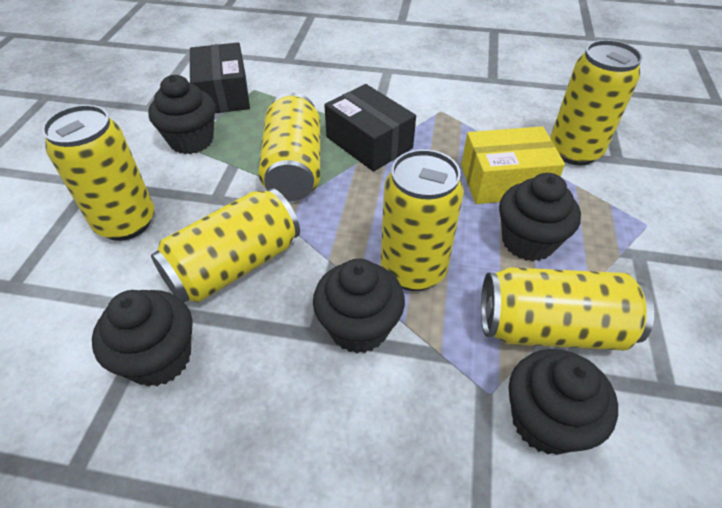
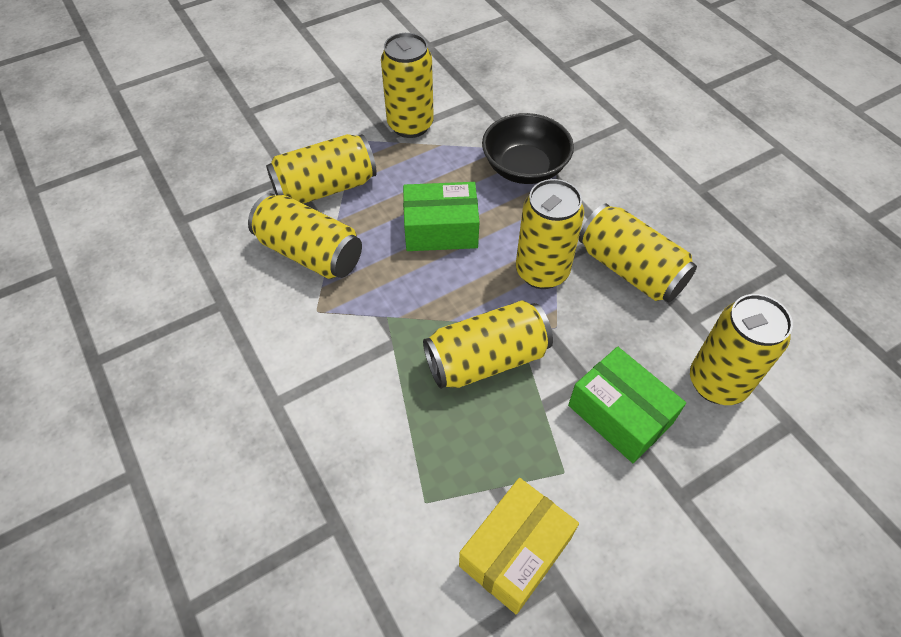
black bowl: none = 0 -> [482,113,574,184] = 1
black box: [190,42,250,113] [324,84,416,172] = 2 -> none = 0
black cupcake: [92,290,193,387] [148,75,215,154] [313,258,405,353] [499,173,581,261] [508,349,618,455] = 5 -> none = 0
green box: none = 0 -> [403,182,479,251] [568,347,686,463] = 2
yellow can: [42,105,154,241] [151,188,300,303] [258,93,320,201] [381,149,464,291] [481,267,654,350] [550,40,642,165] = 6 -> [248,193,362,279] [266,134,377,204] [381,33,434,138] [423,300,553,389] [516,179,584,289] [579,204,697,302] [690,294,793,405] = 7

